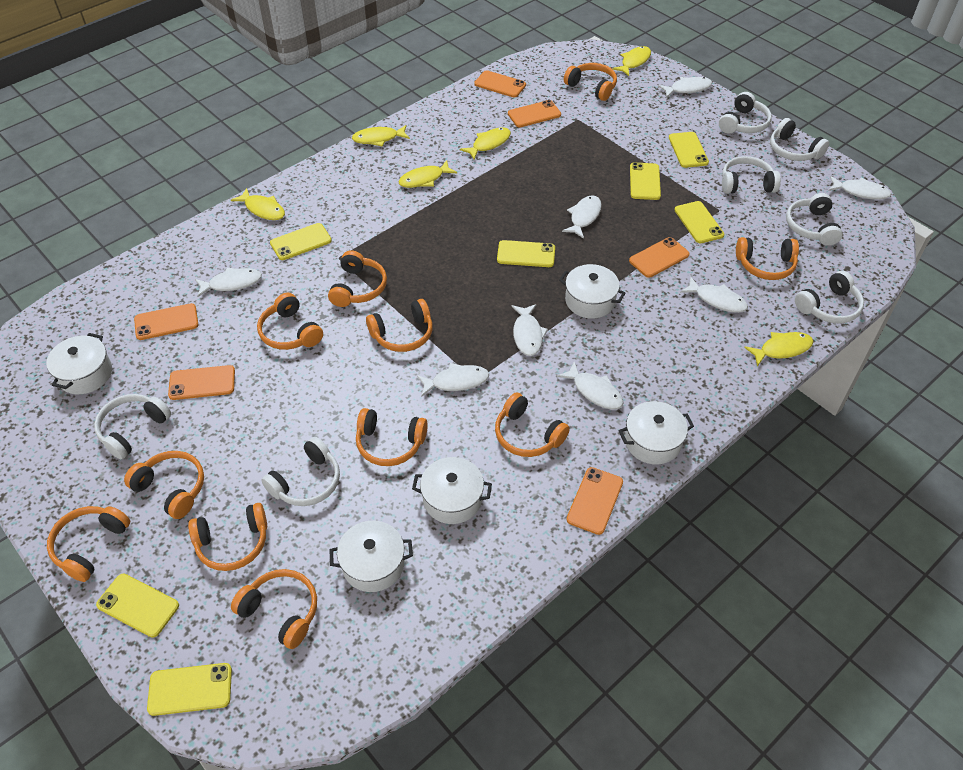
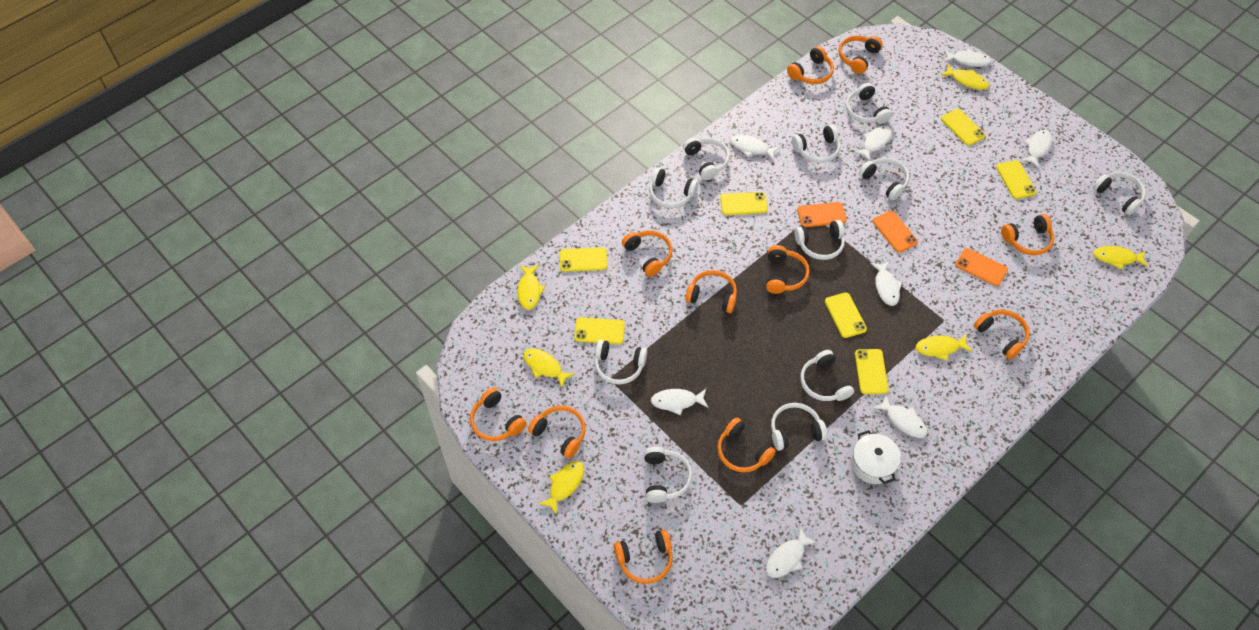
orange phone: [134,303,198,340] [168,365,235,400] [474,70,526,97] [508,100,561,127] [566,467,623,535] [629,237,690,278] = 6 -> [797,202,847,227] [873,211,918,253] [955,248,1008,286] = 3
white headphones: [94,394,171,460] [261,437,340,506] [719,92,772,134] [722,156,781,194] [770,118,829,161] [786,193,843,246] [795,271,864,324] = 7 -> [595,340,647,384] [644,447,692,503] [649,168,698,208] [683,137,730,180] [771,403,827,451] [792,125,840,163] [794,220,845,260] [800,350,854,401] [846,83,892,124] [859,157,910,201] [1093,172,1146,215] = 11
white pot: [46,333,112,394] [329,521,413,592] [412,457,492,524] [559,264,625,319] [619,401,694,464] = 5 -> [851,430,901,484] = 1

